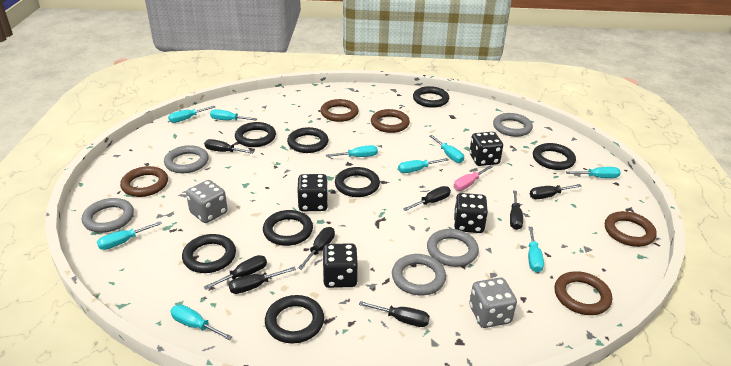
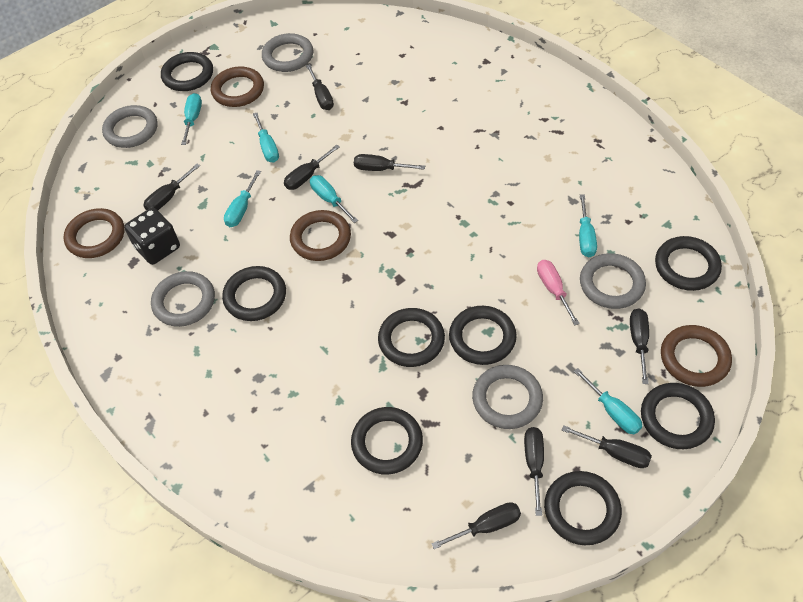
black dice: [297,174,328,211] [322,243,358,288] [454,193,488,233] [469,132,503,166] = 4 -> [124,208,180,265] = 1
brown ring: [120,166,168,197] [320,99,359,122] [371,109,410,133] [555,271,612,315] [605,211,657,247] = 5 -> [64,208,124,258] [211,66,264,107] [290,210,351,261] [661,325,732,387] = 4
grey dice: [186,180,228,223] [469,278,517,328] = 2 -> none = 0
turquoise screwdriver: [97,221,162,250] [168,106,215,123] [170,304,232,340] [210,109,257,120] [326,145,378,157] [398,158,448,173] [430,135,464,163] [528,227,544,272] [566,167,621,178] = 9 -> [181,93,202,145] [224,170,261,227] [253,113,279,163] [310,175,358,223] [574,368,642,434] [579,194,597,257] = 6

